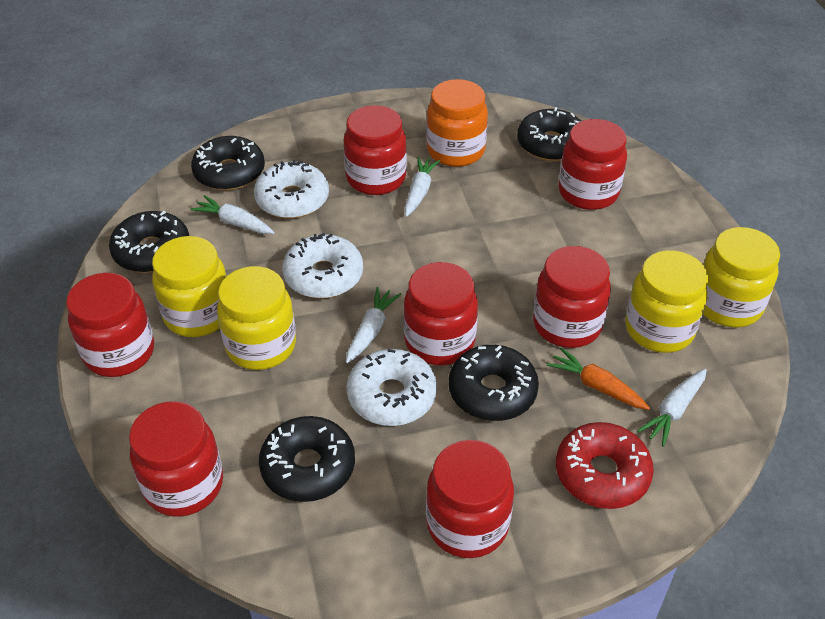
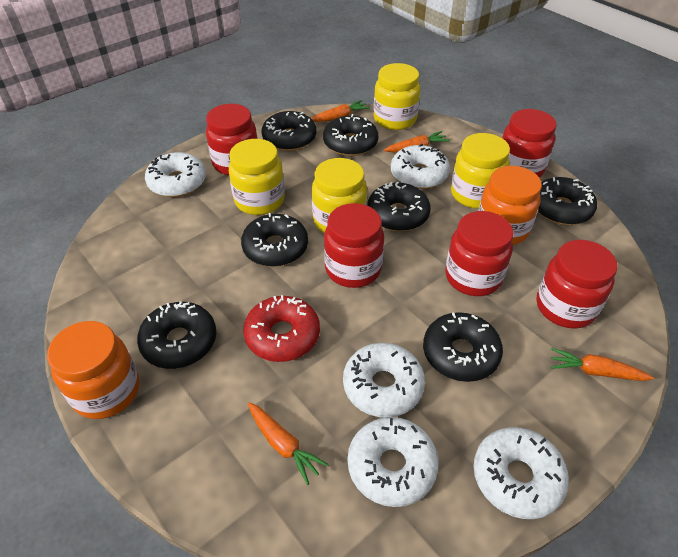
black donut: [109,211,189,273] [191,136,265,191] [259,416,355,502] [449,345,539,421] [517,107,581,161] = 5 -> [137,301,216,369] [241,213,308,267] [262,111,316,151] [323,114,378,156] [367,182,431,231] [423,312,503,382] [538,177,597,225] = 7
orange carrot: [547,348,650,410] = 1 -> [248,402,329,485] [311,100,370,122] [384,131,450,152] [551,348,654,381] = 4
orange jar: [426,79,488,167] = 1 -> [47,321,139,419] [478,166,542,245] = 2
red jar: [66,273,154,377] [129,401,223,517] [344,105,407,195] [404,262,478,365] [426,440,514,558] [533,246,611,348] [558,119,627,210] = 7 -> [206,104,258,175] [324,203,384,288] [445,211,514,296] [502,109,557,178] [537,240,618,329] = 5
white carrot: [190,195,274,234] [346,287,402,363] [404,157,440,217] [637,369,707,447] = 4 -> none = 0
white donut: [254,160,329,219] [282,233,363,299] [347,349,437,426] = 3 -> [145,152,206,197] [343,343,425,417] [348,417,439,507] [391,144,450,189] [474,427,569,519] = 5

